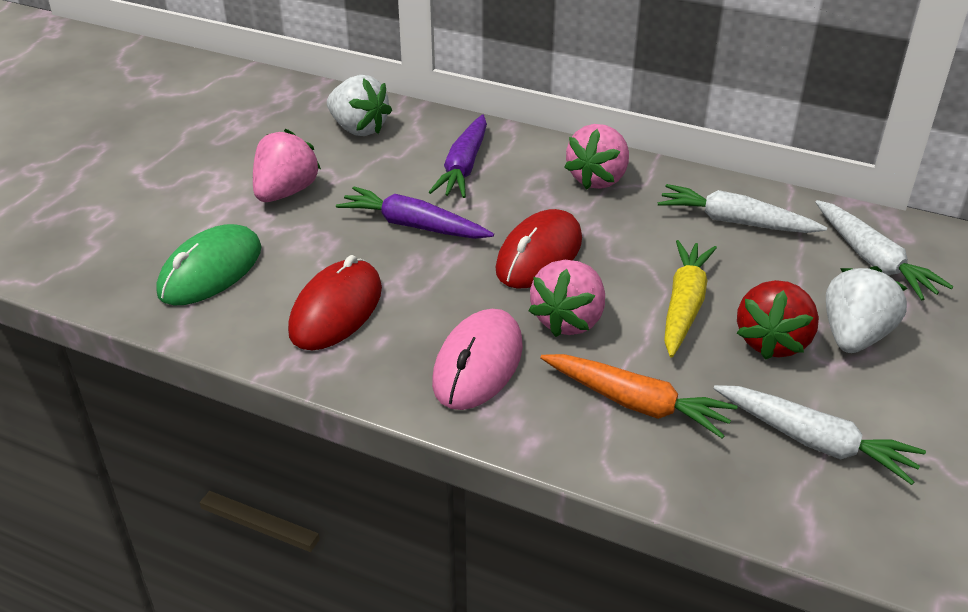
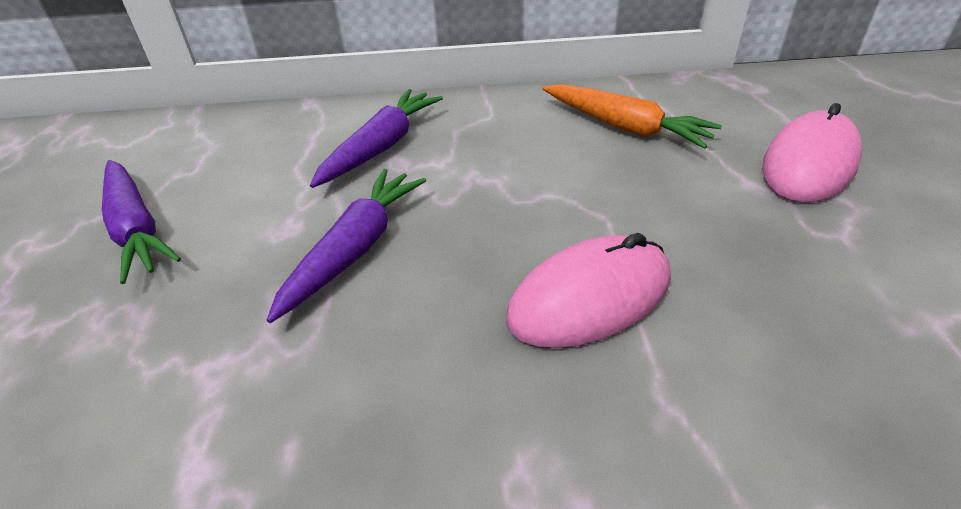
green mouse: [157,224,262,305] = 1 -> none = 0
pink mouse: [432,309,523,410] = 1 -> [506,233,671,348] [762,103,862,203] = 2
pink strawberry: [253,129,321,202] [528,260,605,337] [564,124,629,190] = 3 -> none = 0
purple carrot: [336,187,494,239] [429,114,487,198] = 2 -> [102,160,181,284] [267,169,427,323] [310,89,443,188] = 3
red mouse: [288,255,382,350] [495,209,582,289] = 2 -> none = 0
red strawberry: [737,280,819,360] = 1 -> none = 0
white carrot: [658,184,827,233] [714,385,926,485] [815,200,953,300] = 3 -> none = 0
white strawberry: [327,75,392,136] [826,266,907,353] = 2 -> none = 0
yellow carrot: [664,240,717,358] = 1 -> none = 0

